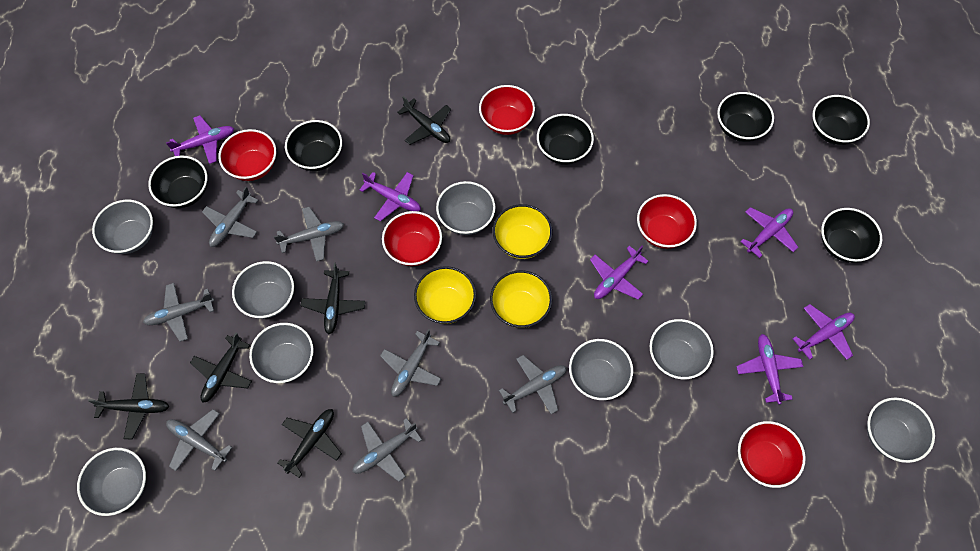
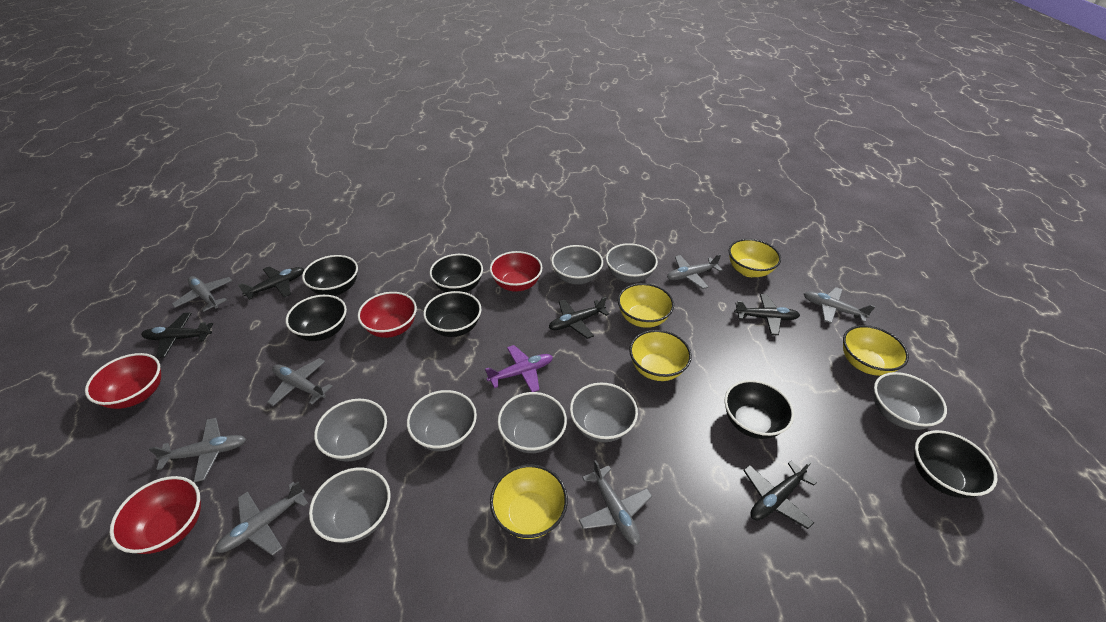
purple plane: [166,115,234,164] [360,172,421,222] [590,246,648,299] [736,334,803,404] [740,207,798,258] [793,304,855,360] = 6 -> [485,345,553,392] = 1
red bowl: [219,129,276,181] [382,211,442,266] [479,85,535,135] [637,194,697,249] [738,421,806,488] = 5 -> [85,353,161,409] [110,476,201,554] [358,292,417,338] [490,251,543,292] = 4
yellow bowl: [414,266,476,324] [490,270,552,328] [493,204,553,259] = 3 -> [490,464,568,539] [618,283,674,328] [629,330,692,381] [729,239,781,277] [843,325,909,376] = 5

